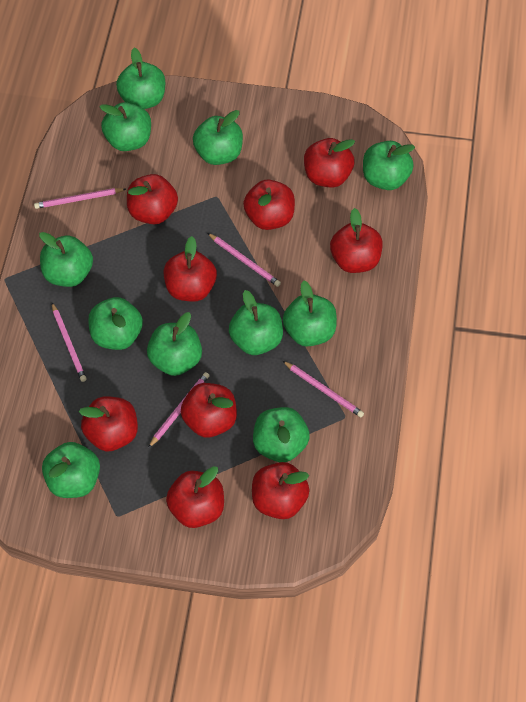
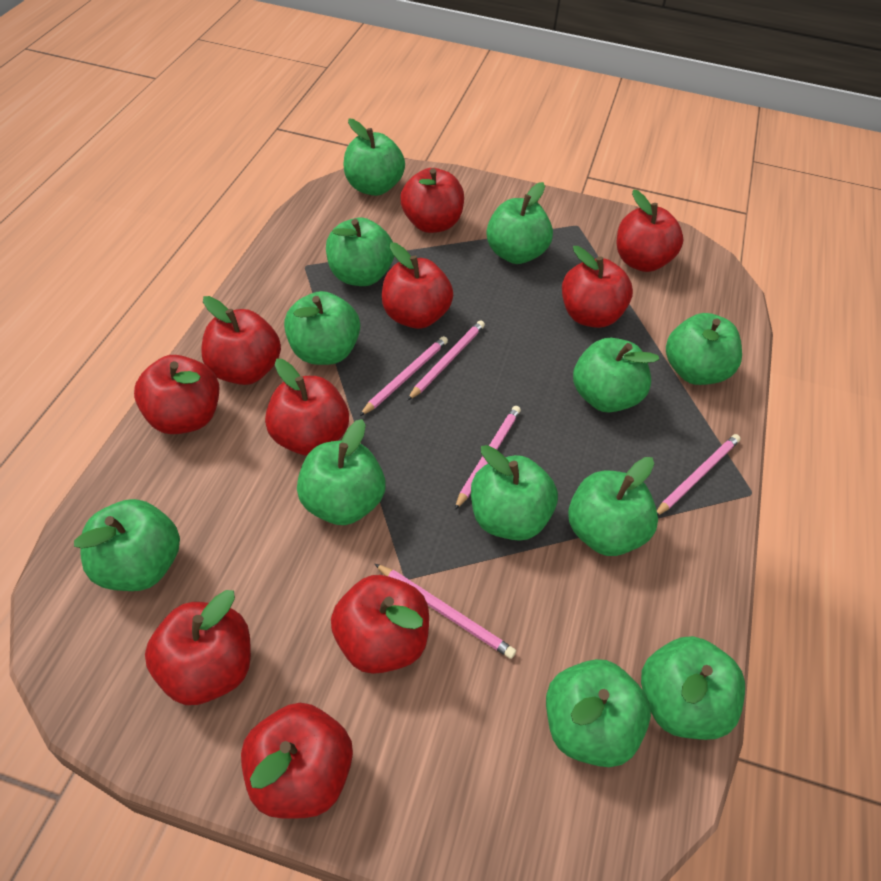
green apple: [39,232,93,287] [42,442,100,498] [88,297,143,350] [100,102,151,151] [116,48,165,109] [147,312,202,376] [193,110,243,165] [229,290,283,355] [253,407,310,462] [283,281,337,347] [363,141,415,190] = 11 -> [74,499,180,591] [284,291,360,365] [297,419,386,525] [326,218,394,286] [344,119,405,196] [471,445,558,541] [486,182,553,264] [546,659,651,767] [568,457,658,556] [573,338,660,413] [641,636,745,740] [666,313,742,385] = 12
red apple: [79,396,138,452] [127,174,178,224] [164,236,217,302] [166,466,224,528] [181,383,237,438] [243,180,295,230] [252,462,310,519] [304,138,355,187] [330,208,383,273] = 9 -> [134,355,219,434] [145,590,251,705] [201,296,281,385] [241,703,353,819] [265,359,349,455] [331,575,429,674] [382,242,453,329] [400,168,464,233] [562,246,633,328] [617,189,683,272] = 10

